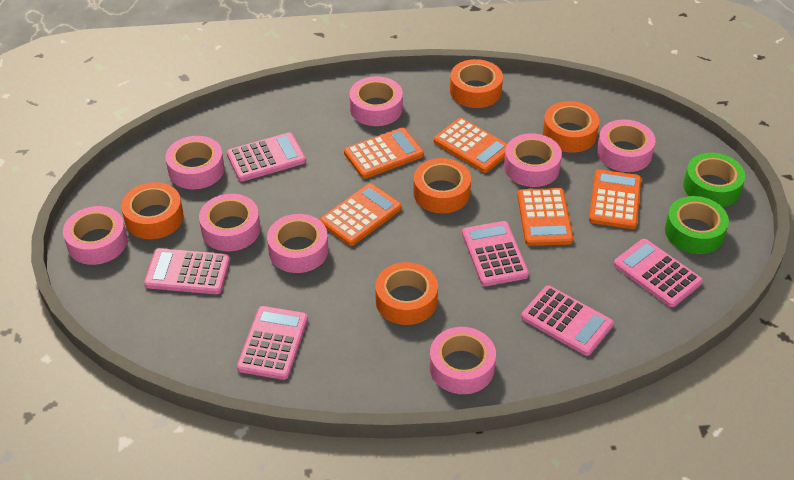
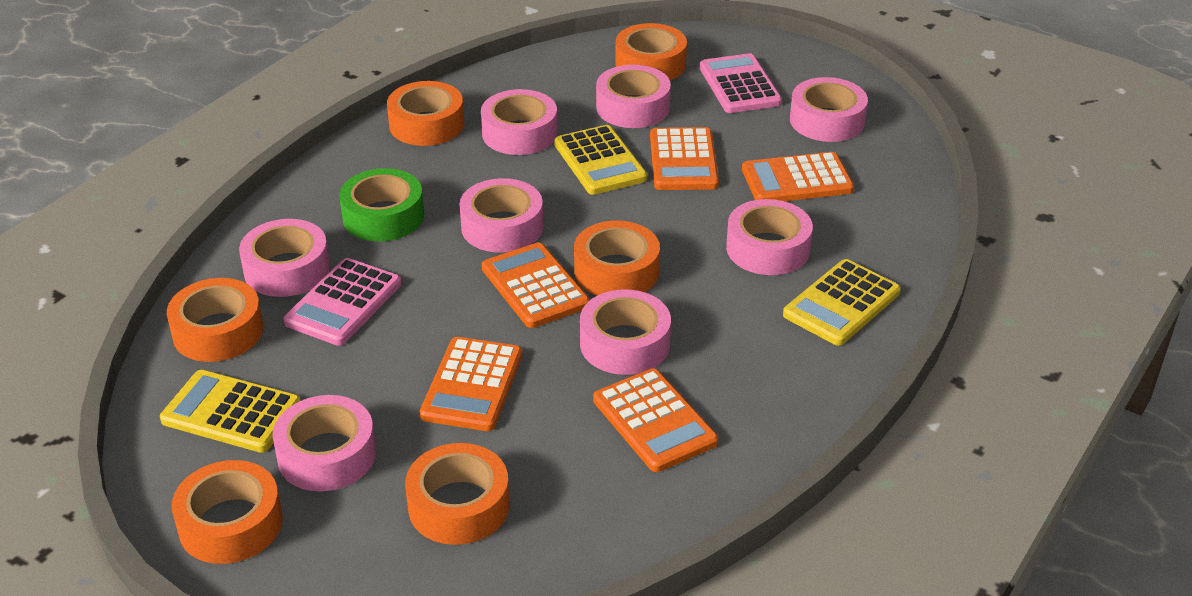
green tape: [665,196,729,254] [683,153,745,207] = 2 -> [339,168,424,241] = 1
orange tape: [121,182,184,239] [375,262,438,325] [413,158,471,213] [450,59,503,108] [543,101,599,153] = 5 -> [167,278,263,362] [172,460,283,564] [387,81,464,146] [405,443,510,545] [574,221,660,296] [615,23,687,80] = 6
pink calculator: [144,248,230,294] [227,133,306,181] [237,306,308,380] [462,221,529,286] [521,286,614,356] [614,239,703,307] = 6 -> [283,258,401,346] [699,53,782,113] = 2
yellow calculator: none = 0 -> [160,370,300,453] [554,125,647,195] [783,259,901,346] = 3

